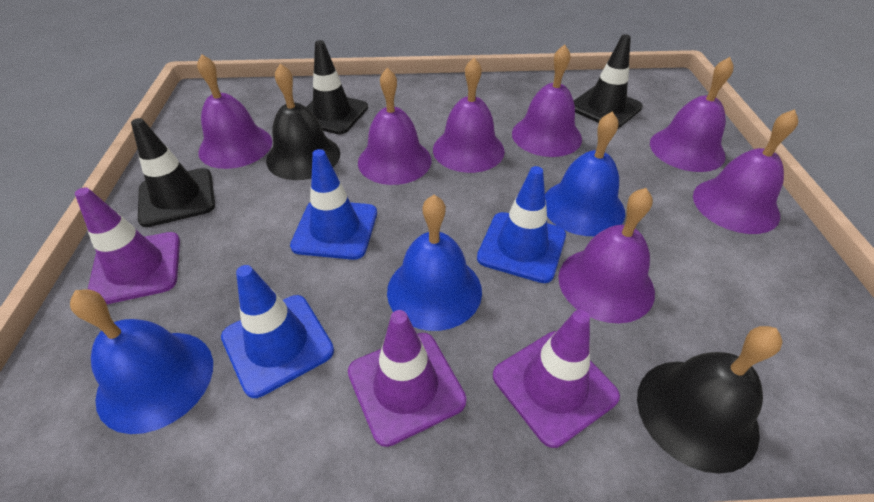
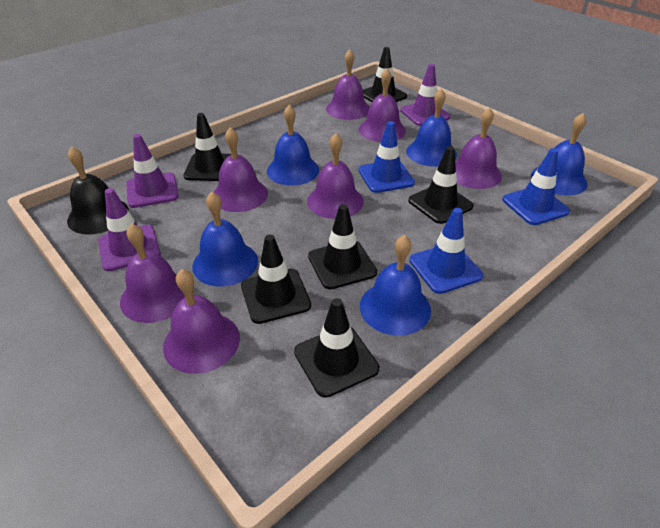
black bell: [266,64,340,180] [637,326,783,474] = 2 -> [67,146,129,235] = 1
black traffic cone: [131,118,215,227] [306,40,368,134] [574,34,643,128] = 3 -> [184,113,231,181] [241,235,311,324] [294,298,379,398] [308,204,377,290] [363,47,407,102] [408,146,474,224] = 6
blue bell: [70,289,213,434] [387,195,482,331] [545,111,625,236] = 3 -> [192,192,258,287] [267,105,319,186] [360,235,431,336] [406,88,457,167] [531,113,588,195] = 5

